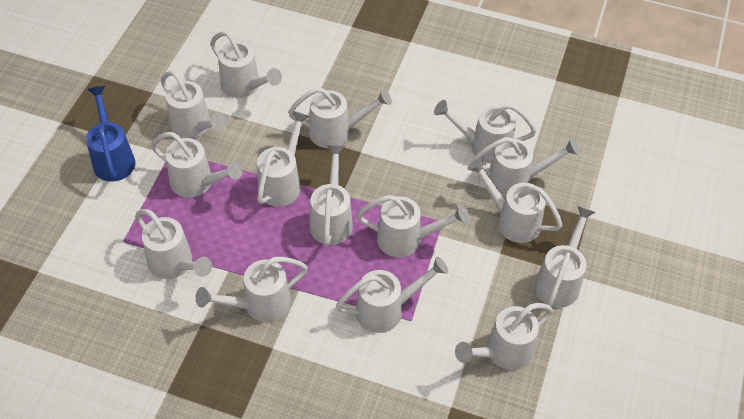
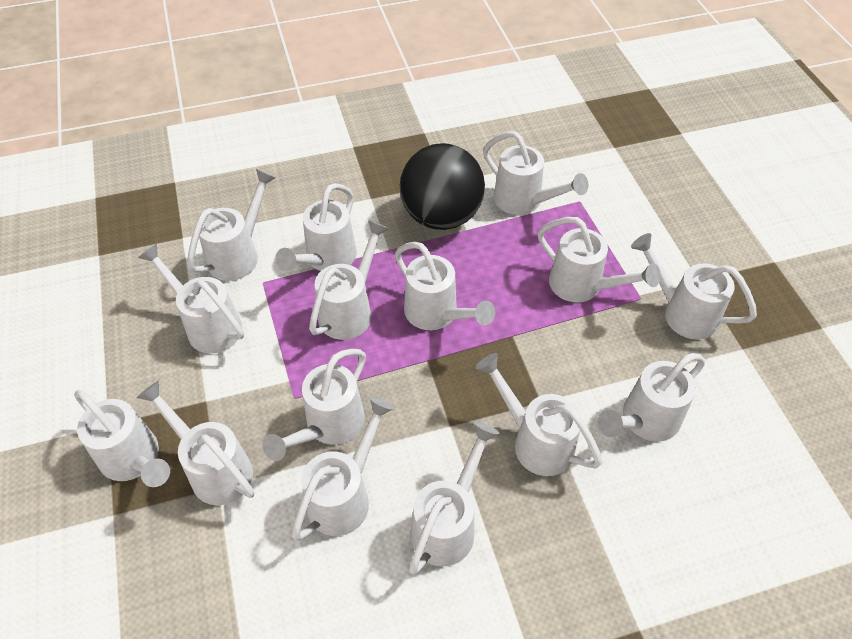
black ball: none = 0 -> [400,143,485,230] = 1
blue watering can: [86,86,136,182] = 1 -> none = 0

